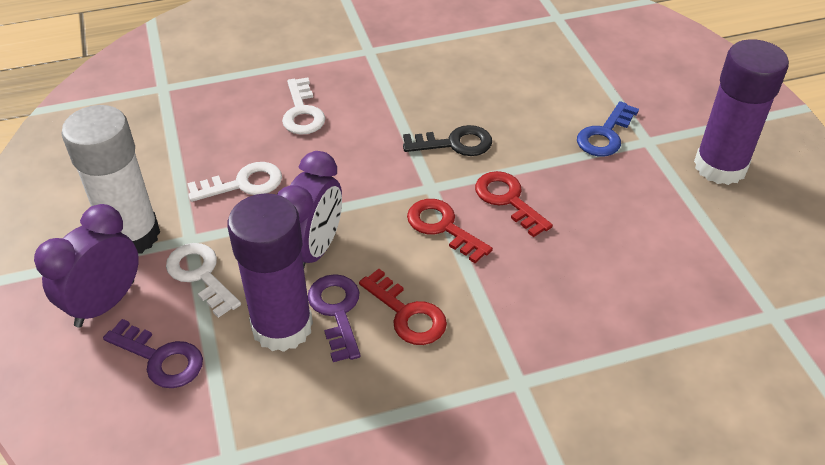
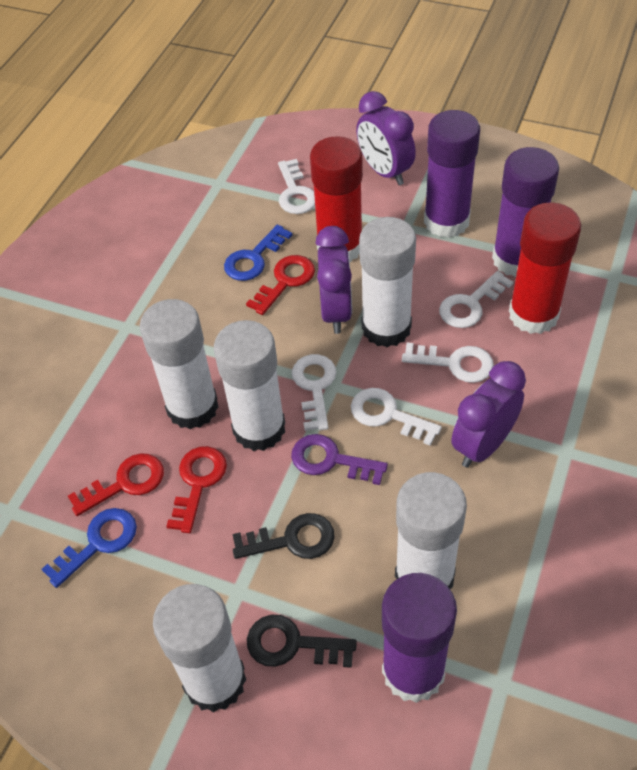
black key: [403,125,492,156] = 1 -> [232,513,335,559] [247,615,357,668] = 2
blue key: [577,101,639,156] = 1 -> [41,508,137,588] [224,224,293,281] = 2
purple clock: [34,204,139,327] [277,151,342,267] = 2 -> [315,226,352,334] [356,91,416,185] [451,361,526,468] = 3
purple glue stick: [227,193,313,352] [694,39,789,185] = 2 -> [382,573,457,703] [424,110,480,238] [492,147,559,277] = 3
purple key: [103,319,203,388] [308,274,360,362] = 2 -> [291,434,388,485] = 1
red glue stick: none = 0 -> [310,136,363,262] [509,202,581,334] = 2
white glue stick: [61,105,160,253] = 1 -> [140,299,219,429] [153,584,246,712] [214,320,285,451] [359,217,416,347] [395,472,467,589] = 5
white key: [166,243,241,318] [187,162,282,202] [282,77,325,135] = 3 -> [278,159,315,214] [292,354,337,431] [351,388,442,446] [402,343,494,383] [439,271,513,328] = 5

